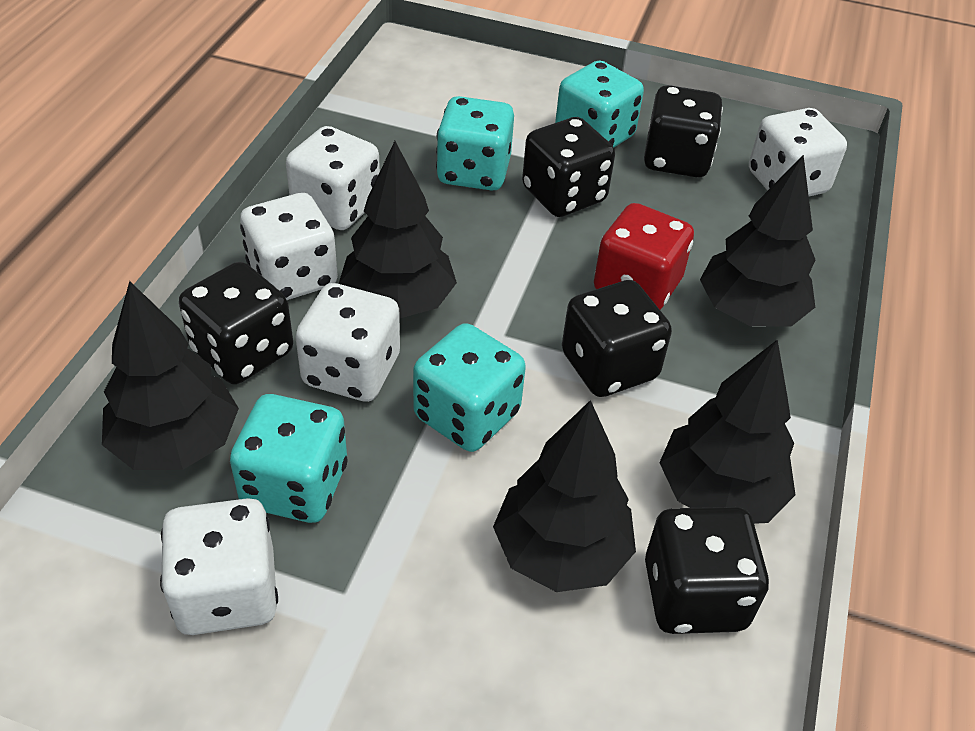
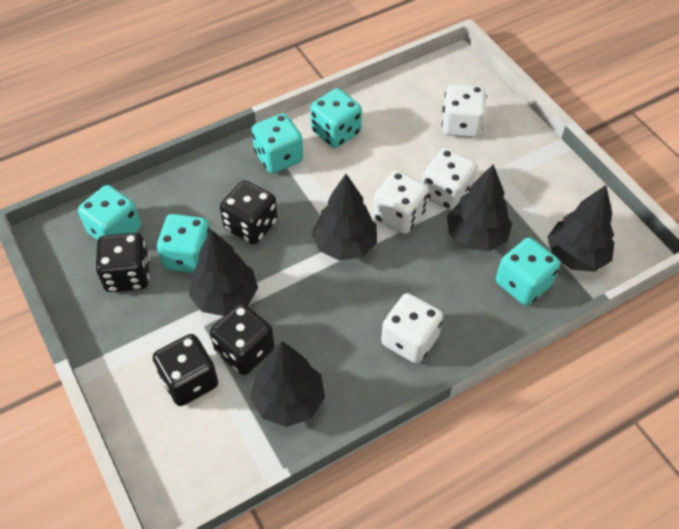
black dice: [179,262,293,384] [522,117,615,217] [562,280,672,397] [644,85,723,177] [645,507,769,634] = 5 -> [95,233,150,292] [153,334,218,406] [210,303,275,375] [220,180,278,244] = 4
red dice: [594,203,694,310] = 1 -> none = 0
turquoise dice: [230,394,348,523] [413,323,526,452] [436,96,514,191] [555,60,644,147] = 4 -> [78,185,141,240] [157,214,210,273] [251,113,304,173] [310,88,362,148] [496,238,560,305] = 5
white dice: [160,498,278,635] [240,193,338,300] [286,126,380,230] [295,283,400,402] [749,108,847,196] = 5 -> [373,170,429,234] [381,293,443,363] [422,148,477,210] [442,84,486,138] = 4

